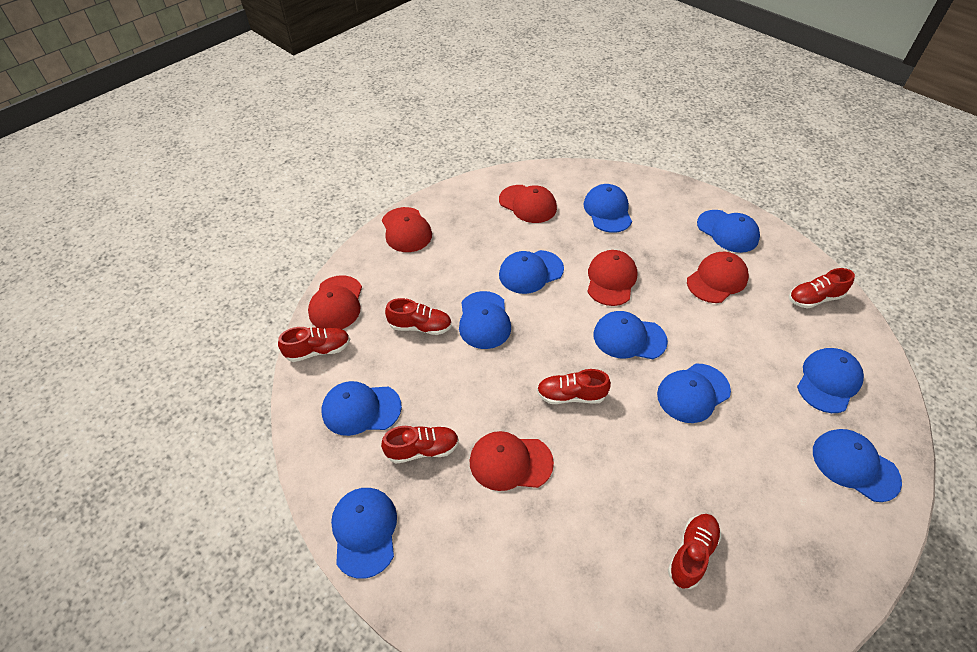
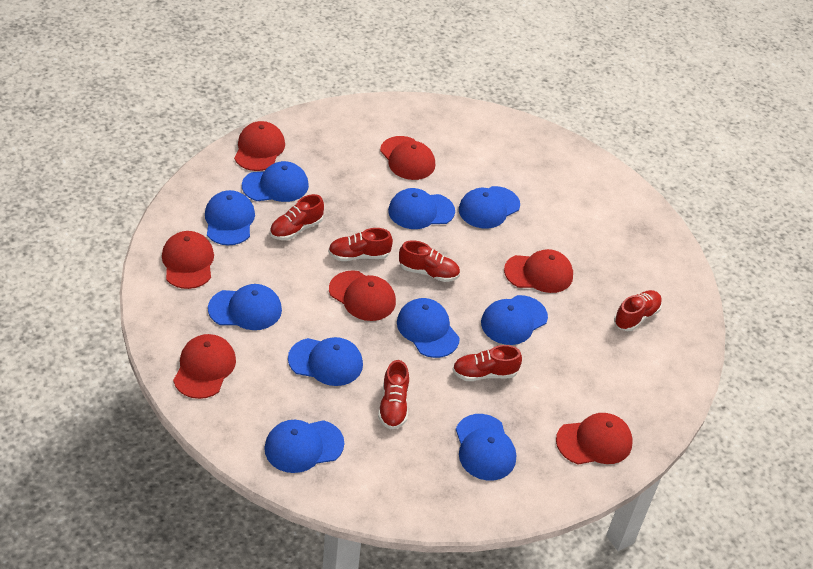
red cap: [308,275,362,329] [382,207,432,252] [470,431,554,491] [499,185,557,223] [587,250,637,306] [687,252,749,303] = 6 -> [162,231,214,289] [173,334,236,399] [234,121,285,171] [329,270,396,321] [380,136,435,180] [504,249,573,293] [556,413,633,465] = 7

